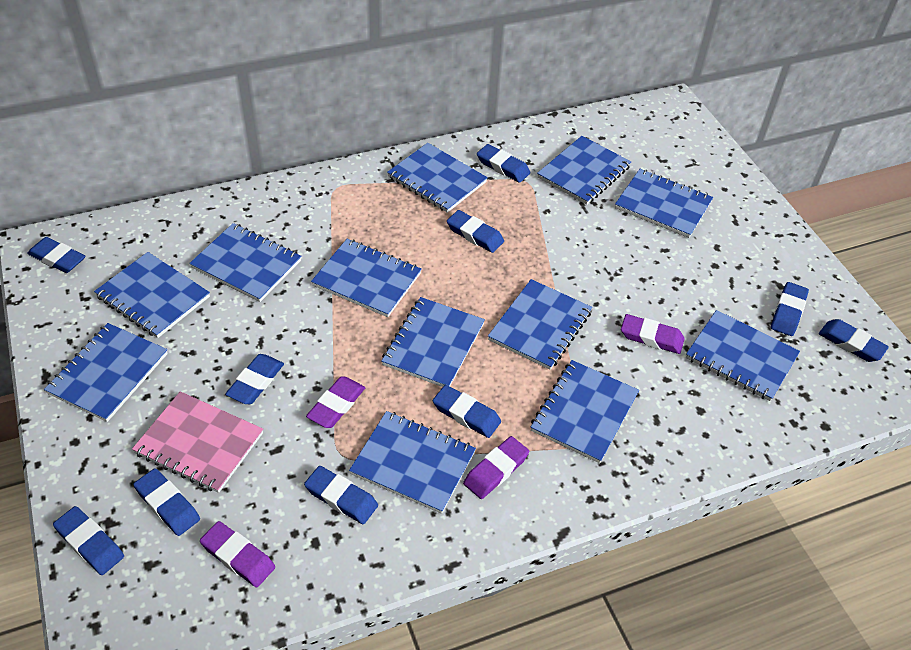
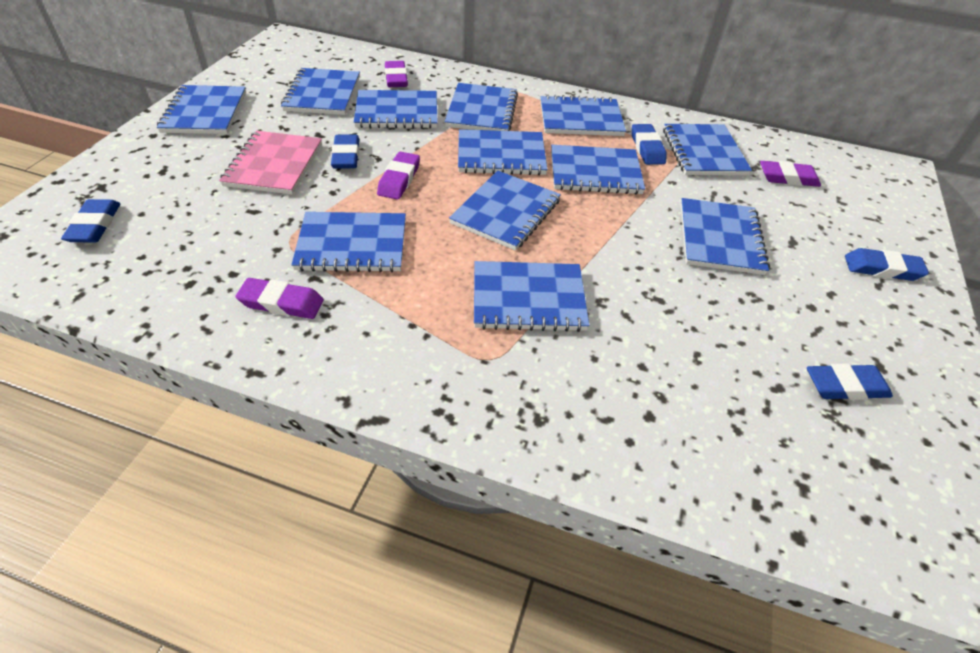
blue eraser: [27,237,85,273] [53,506,124,575] [133,468,200,536] [225,354,284,404] [304,466,378,524] [433,385,501,438] [447,210,504,253] [477,144,530,183] [771,282,809,336] [819,319,889,362] = 10 -> [61,199,120,243] [331,135,359,169] [632,124,666,165] [807,364,893,400] [845,248,929,281] = 5

